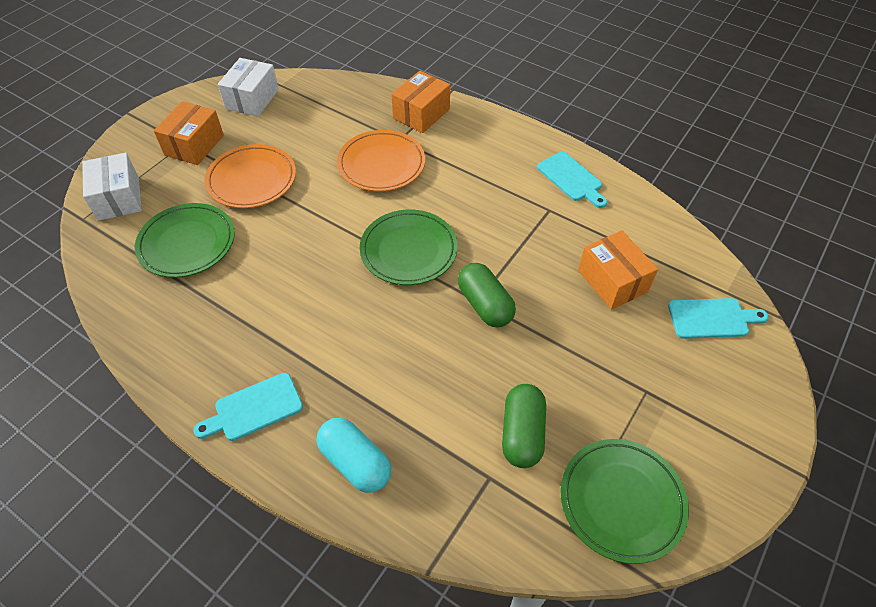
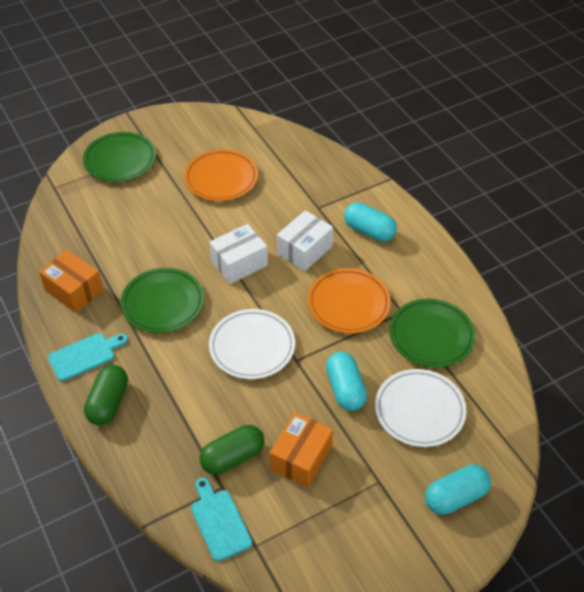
orange box: [154,101,224,165] [391,71,450,133] [578,231,658,310] = 3 -> [39,250,103,313] [270,412,333,488] = 2
turquoise capsule: [317,418,391,493] = 1 -> [326,352,367,411] [344,202,397,242] [425,464,491,515] = 3
turquoise cutting board: [193,373,303,441] [537,152,607,208] [668,298,769,339] = 3 -> [48,333,128,381] [191,478,252,562] = 2
white plate: none = 0 -> [209,309,295,379] [375,369,467,447] = 2

